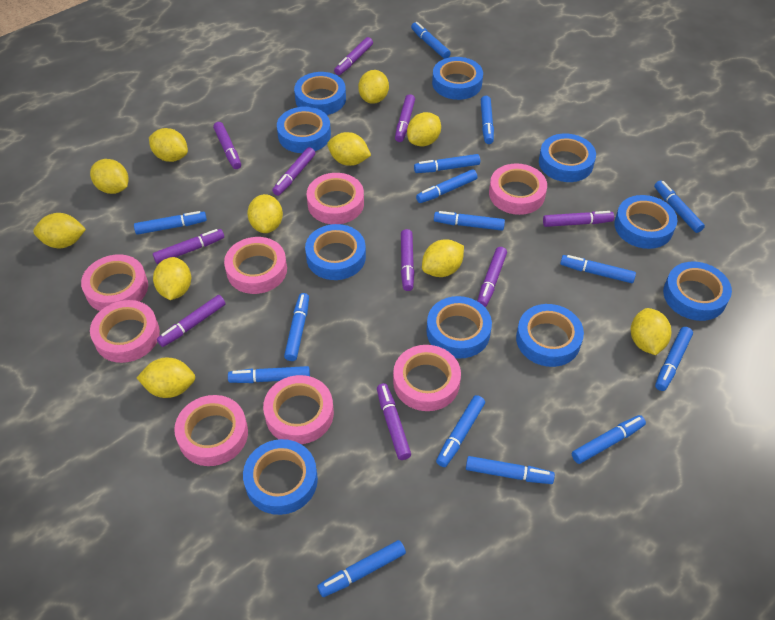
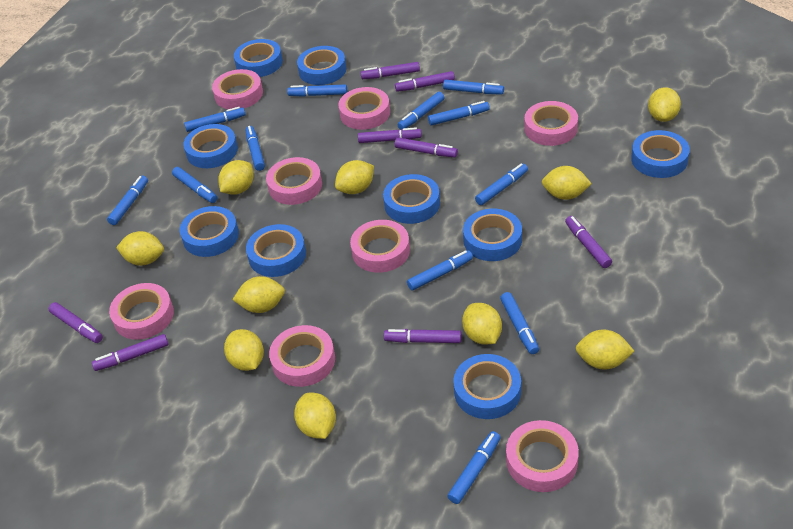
blue marker: [134,211,207,235] [228,366,310,383] [284,293,309,361] [317,540,406,597] [411,22,451,59] [414,154,480,173] [416,169,478,203] [434,211,505,231] [436,395,485,467] [466,456,555,484] [481,96,494,144] [560,255,636,283] [572,415,646,464] [654,180,705,233] [655,327,693,391] = 15 -> [107,176,148,225] [172,167,217,203] [184,107,245,132] [246,126,265,171] [287,84,347,97] [398,92,445,130] [407,250,473,291] [428,101,490,125] [443,80,504,94] [447,431,501,504] [475,163,528,205] [500,292,539,354] = 12
blue tape: [243,439,318,515] [277,107,331,153] [294,72,346,115] [305,224,366,280] [427,296,492,358] [432,57,483,100] [516,304,584,367] [539,134,596,182] [614,195,677,249] [663,262,732,321] = 10 -> [180,206,239,257] [183,124,238,168] [234,39,283,77] [246,224,306,277] [297,46,346,85] [383,174,440,224] [453,354,521,419] [463,209,522,261] [631,130,690,178] = 9
purple marker: [153,229,224,264] [157,295,225,347] [213,122,241,169] [272,147,315,196] [334,37,373,75] [377,383,411,460] [395,94,415,142] [401,229,414,291] [477,247,507,307] [543,211,614,227] = 10 -> [49,302,103,343] [92,334,169,371] [358,127,422,143] [360,62,420,79] [384,329,461,343] [395,71,455,92] [395,137,458,157] [565,216,612,268] = 8
yellow lemon: [33,213,86,248] [90,159,128,194] [137,357,195,398] [149,128,188,162] [153,257,191,300] [247,194,283,233] [327,132,371,166] [358,70,389,104] [407,112,441,147] [422,239,464,277] [631,308,671,355] = 11 -> [116,231,164,266] [218,160,254,195] [224,329,264,371] [232,276,285,313] [294,393,336,439] [335,160,374,194] [462,303,502,345] [542,166,592,200] [576,330,634,370] [648,87,681,122] = 10

